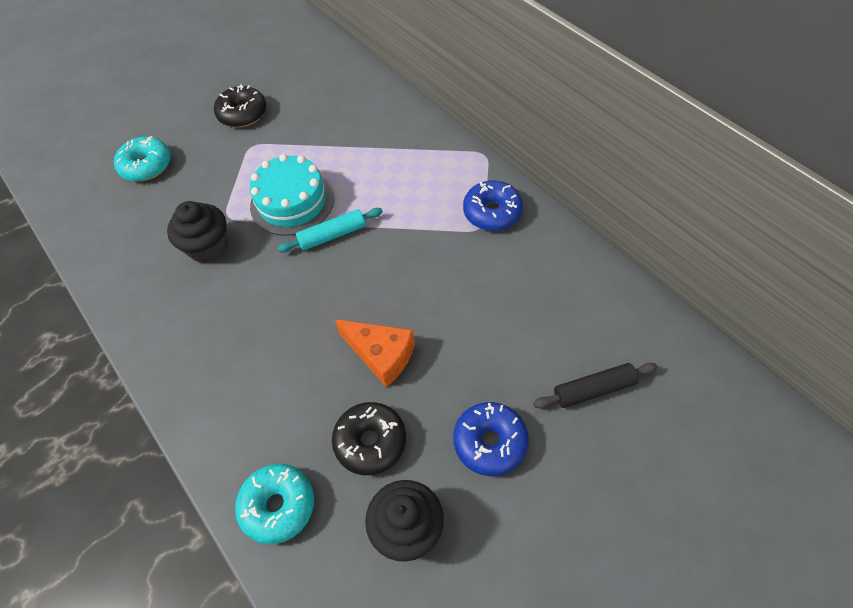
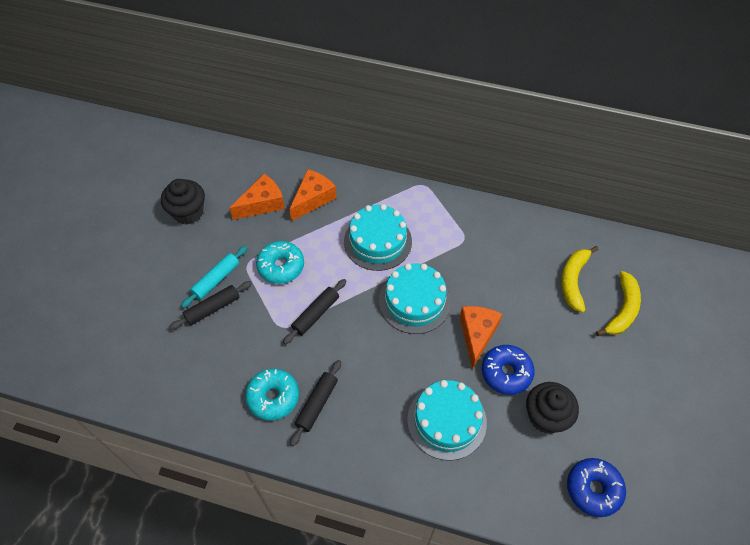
black donut: [214,84,266,128] [332,402,406,475] = 2 -> none = 0
black rolling pin: [533,363,658,409] = 1 -> [169,281,252,330] [283,279,346,344] [290,360,341,446] = 3
orange cheese: [335,319,415,387] = 1 -> [229,174,285,220] [289,169,337,221] [460,306,502,369] = 3
turquoise cake: [250,154,334,236] = 1 -> [344,204,412,271] [379,263,451,334] [407,380,487,461] = 3
yellow banana: none = 0 -> [561,246,599,313] [596,271,641,336] = 2

